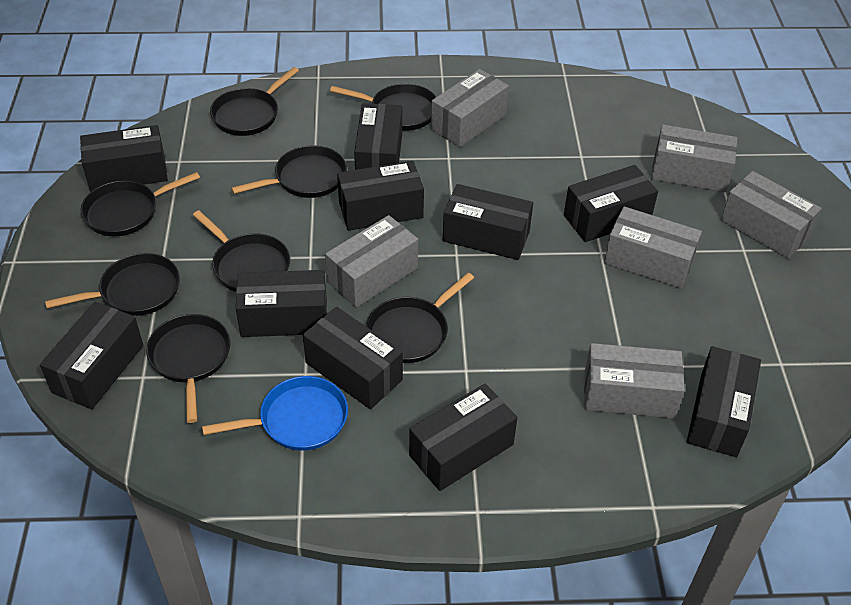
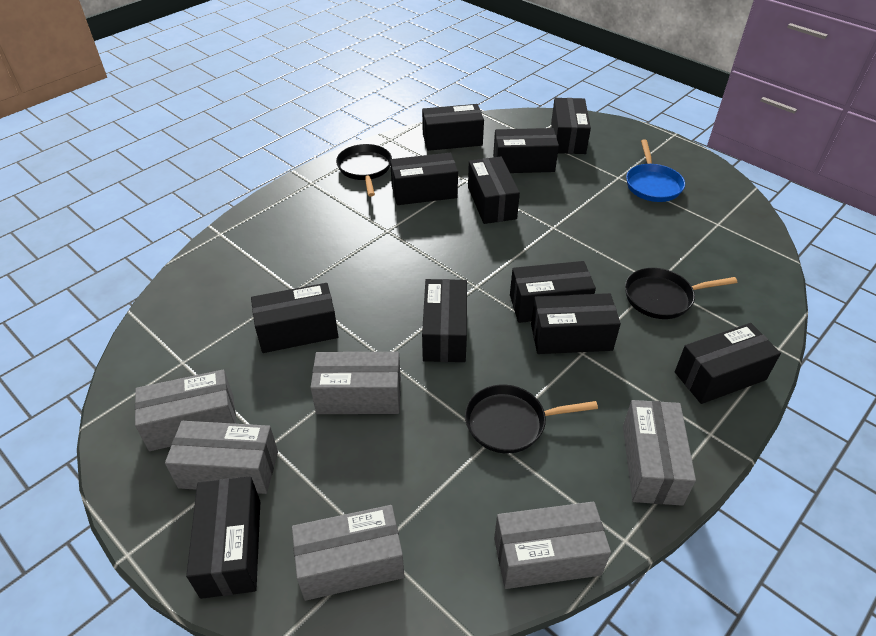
black box: [40,302,143,409] [80,125,168,192] [236,270,327,337] [303,307,403,409] [337,161,424,231] [354,103,402,170] [409,384,518,491] [443,184,533,260] [564,165,658,242] [687,346,761,457] = 10 -> [186,477,260,599] [251,283,338,353] [390,153,458,205] [422,104,484,151] [422,279,467,362] [468,157,520,224] [493,128,559,173] [510,261,596,323] [531,293,621,354] [551,98,591,154] [675,323,781,404] = 11
black pan: [45,253,180,316] [81,172,200,236] [146,314,230,423] [193,210,290,292] [210,67,299,136] [231,145,347,198] [330,84,436,131] [366,273,474,363] = 8 -> [336,144,392,197] [465,384,598,453] [625,268,737,319] = 3

